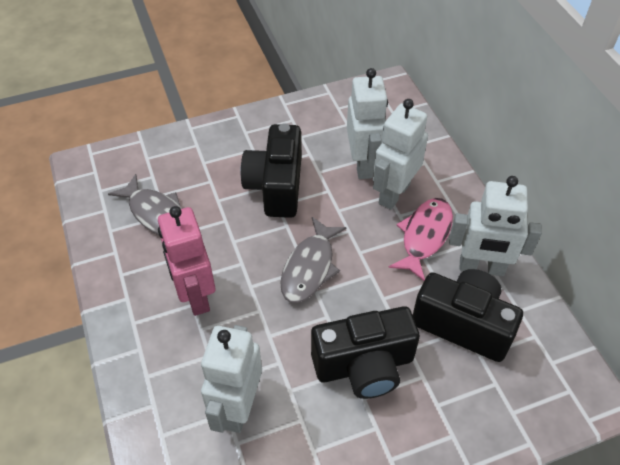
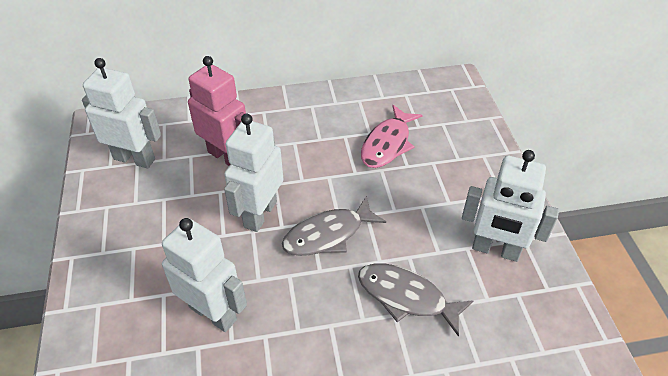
black camera: [240,124,301,218] [311,306,420,399] [413,269,523,362] = 3 -> none = 0

